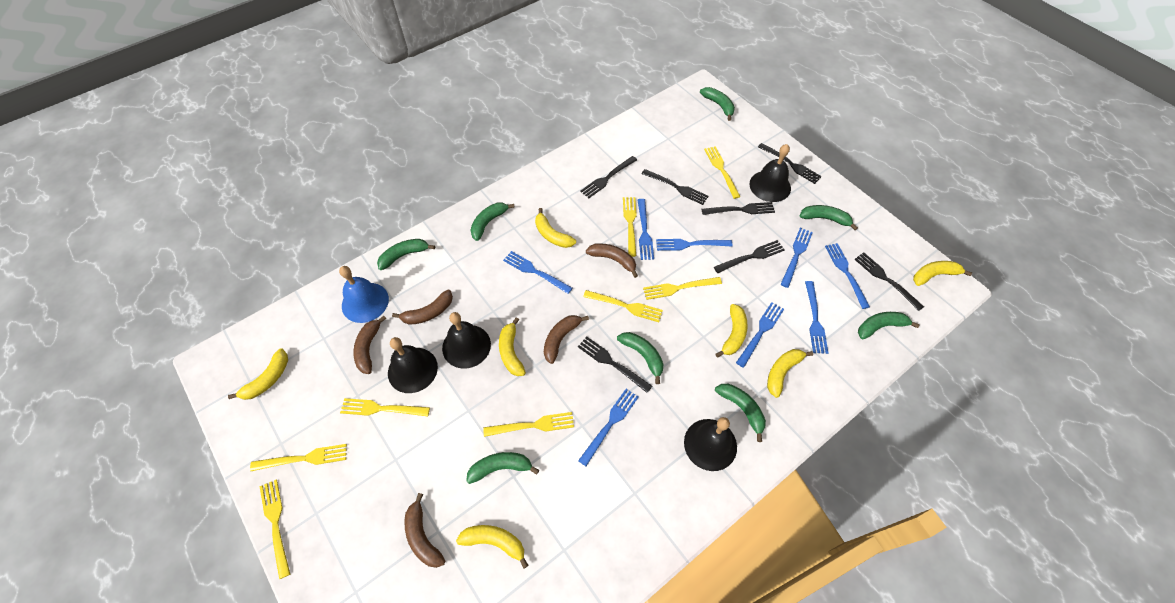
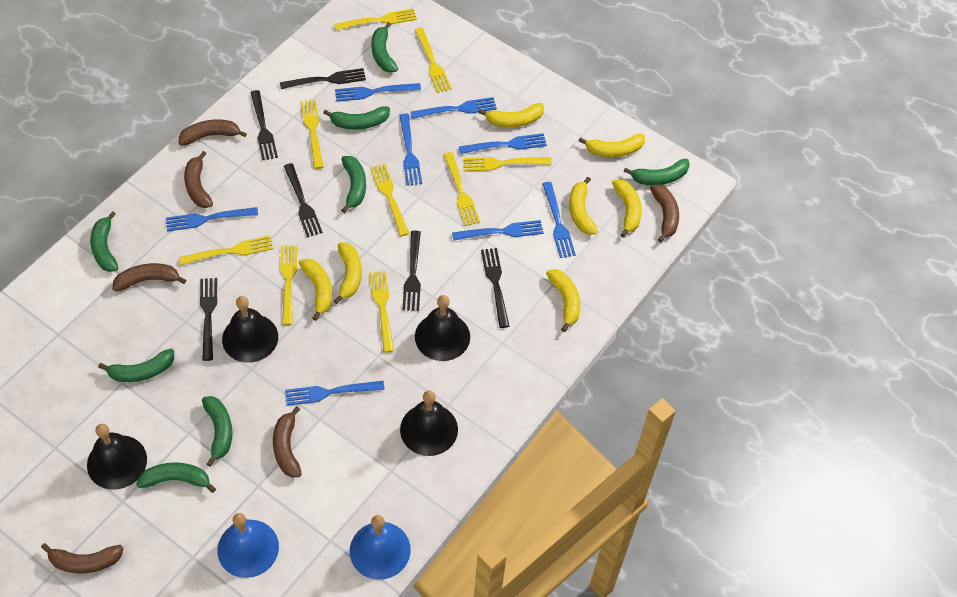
black fork: [578,337,652,393] [580,156,637,198] [642,169,709,205] [702,202,775,215] [714,240,785,273] [758,143,822,184] [854,252,924,311] = 7 -> [200,278,217,361] [250,90,278,160] [280,68,366,89] [284,163,323,237] [402,231,421,311] [481,248,509,328] = 6
blue bell: [339,266,389,323] = 1 -> [217,513,279,578] [350,515,411,580] = 2
brown banana: [353,315,386,374] [392,290,453,325] [404,493,445,568] [544,315,589,364] [586,243,638,278] = 5 -> [41,543,124,573] [112,263,186,291] [178,119,247,145] [184,151,213,208] [273,406,302,477] [650,184,679,243] = 6
yellow fork: [250,444,347,471] [259,479,290,579] [340,398,430,417] [483,412,574,437] [583,290,663,322] [623,197,637,257] [643,277,722,300] [704,146,740,199] = 8 -> [179,235,273,265] [280,245,297,325] [300,99,323,169] [334,8,417,30] [369,271,394,353] [370,164,409,236] [415,28,452,93] [444,152,480,226] [463,157,552,171] = 9

